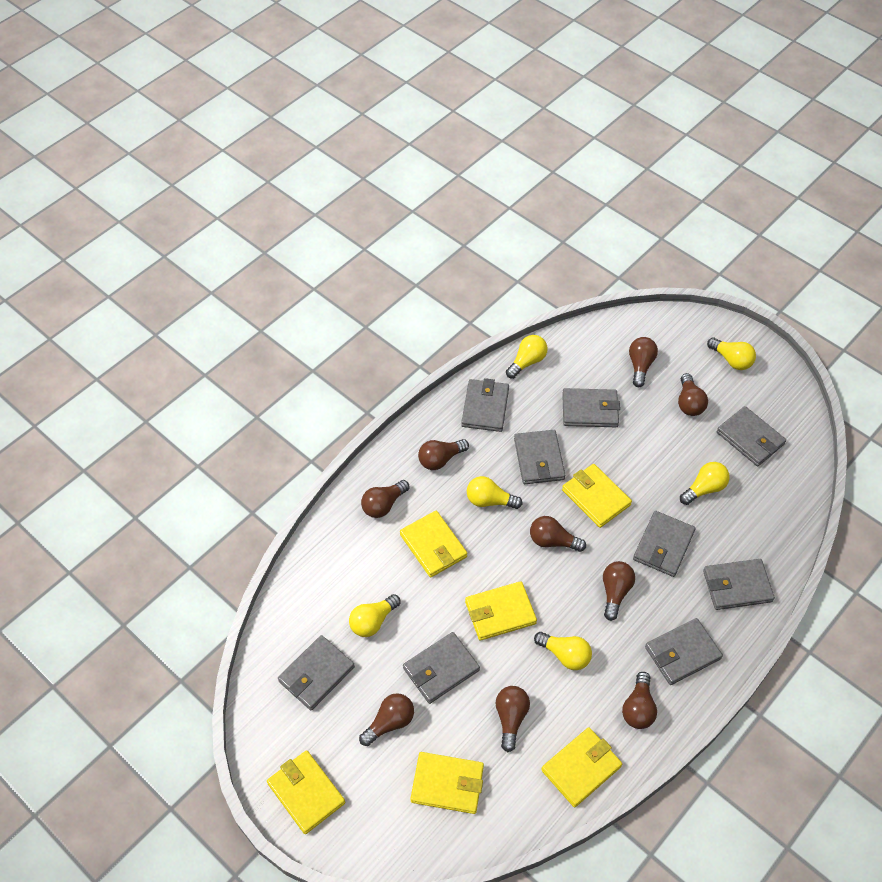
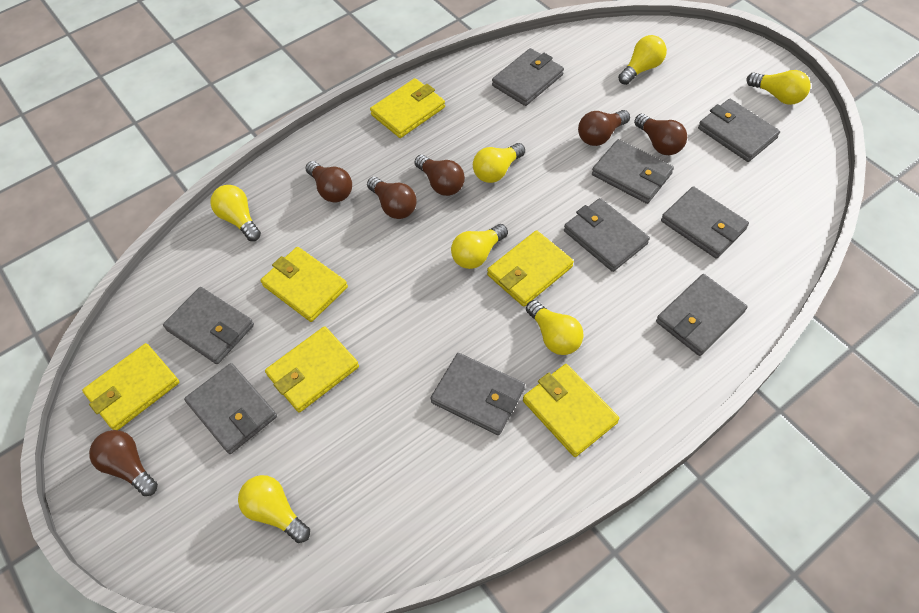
brown light bulb: [359,693,414,746] [361,480,409,518] [418,439,469,470] [496,686,530,752] [530,516,586,552] [603,561,635,621] [622,672,657,729] [629,337,658,387] [678,373,708,416] = 9 -> [89,430,158,496] [305,161,352,203] [367,177,417,219] [414,155,465,196] [578,110,630,146] [634,114,687,155] = 6
yellow light bulb: [349,594,401,637] [467,476,523,509] [506,335,548,379] [534,632,592,670] [680,462,730,505] [707,338,756,370] = 6 -> [210,185,261,241] [238,475,310,543] [451,224,508,269] [473,143,525,183] [526,300,584,355] [618,35,667,85] [747,70,810,105] = 7

